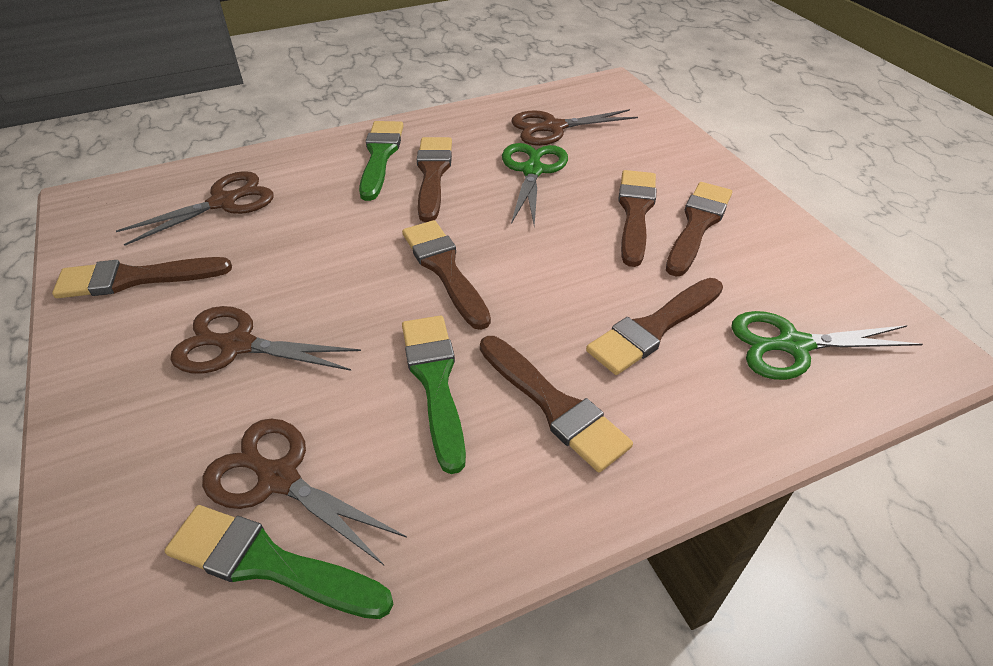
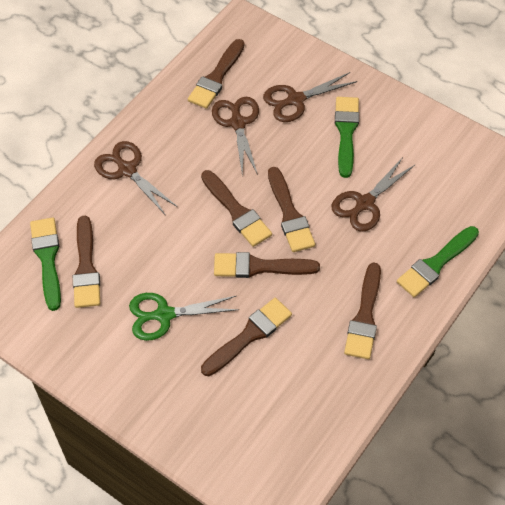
green scissors: [502,143,568,226] [731,311,923,380] = 2 -> [129,293,239,341] = 1

